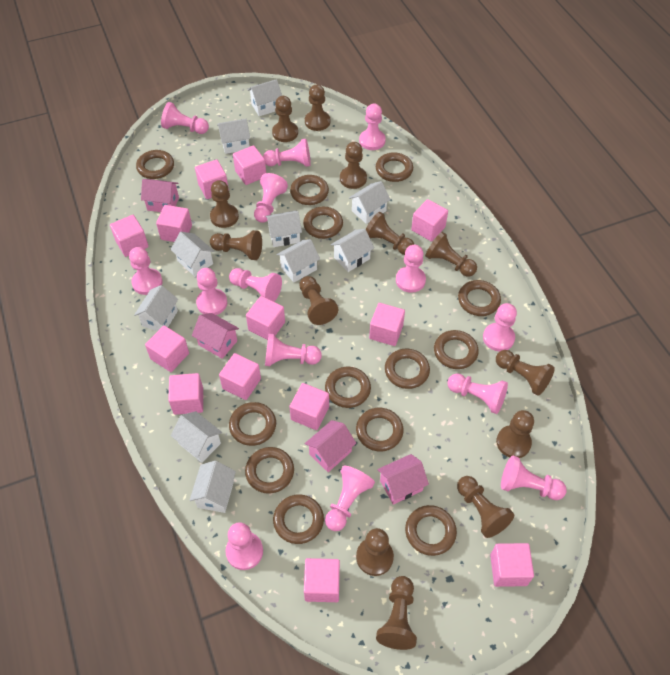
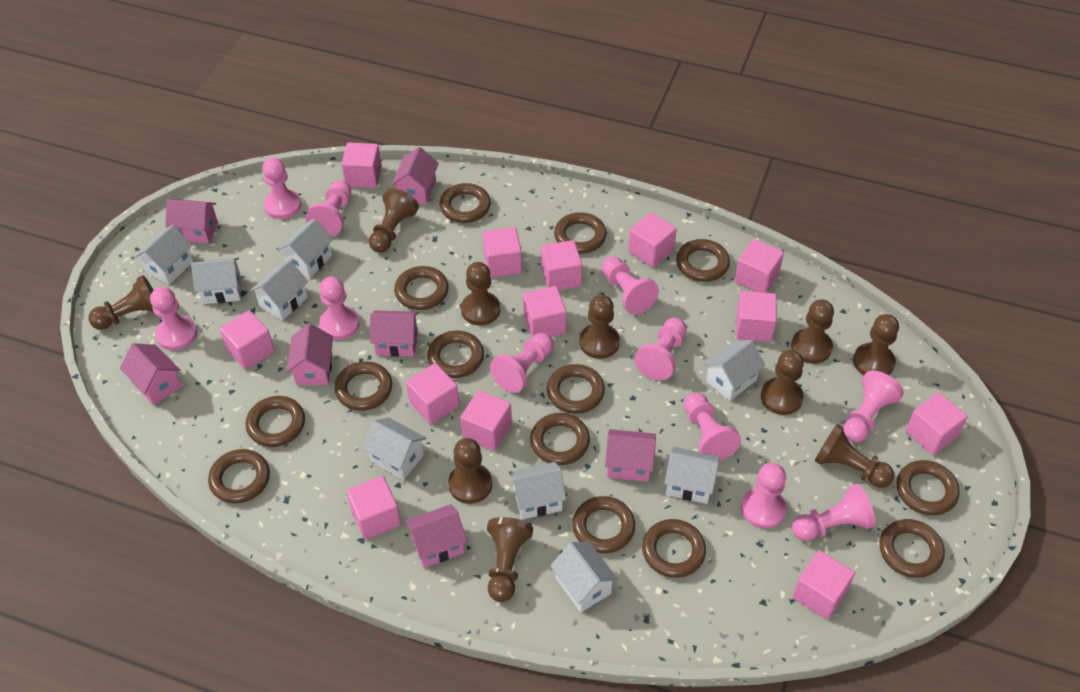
brown pawn: [210,180,239,228] [210,230,262,260] [272,96,298,142] [299,276,338,325] [305,84,330,131] [340,142,367,189] [356,528,394,576] [366,212,414,255] [376,576,417,650] [425,232,477,277] [457,476,514,538] [496,350,555,396] [496,410,534,458] = 13 -> [88,275,154,330] [369,188,419,253] [448,438,492,504] [461,262,500,326] [487,517,533,602] [579,295,620,359] [761,350,804,415] [791,299,834,364] [815,424,894,488] [853,314,899,375] = 10
brown ring: [136,150,174,179] [229,402,276,446] [245,447,294,494] [273,494,324,544] [290,175,329,205] [303,207,343,239] [325,367,371,408] [356,408,404,451] [376,152,413,182] [385,349,430,389] [405,505,457,556] [434,330,479,369] [458,280,501,316] = 13 -> [208,449,270,503] [246,396,305,447] [334,361,392,411] [394,266,449,310] [427,331,484,378] [439,183,491,223] [530,413,590,465] [547,364,605,414] [554,212,607,254] [572,496,635,553] [642,519,706,578] [676,239,730,282] [879,519,945,578] [896,460,960,515] = 14
pink house: [141,179,179,212] [192,313,239,359] [305,420,356,472] [377,454,429,505] = 4 -> [120,343,181,405] [165,199,218,244] [287,324,333,385] [370,310,418,357] [392,147,439,204] [405,504,467,568] [605,429,656,482] = 7
pink pawn: [129,247,163,295] [161,102,209,134] [196,268,227,315] [226,522,263,570] [229,268,282,302] [254,173,288,223] [263,139,311,167] [265,334,322,366] [325,466,375,531] [359,104,386,150] [396,245,426,293] [447,374,508,414] [483,303,517,351] [501,455,567,500] = 14 -> [150,287,197,351] [262,157,301,219] [306,180,351,237] [319,276,360,340] [490,333,553,393] [602,256,659,314] [634,318,687,380] [684,392,741,461] [741,463,787,529] [792,484,876,541] [843,371,904,443] = 11
white house: [134,285,178,331] [171,232,214,276] [171,411,222,463] [190,461,236,513] [217,119,250,154] [248,79,282,116] [265,211,302,247] [276,239,320,282] [331,229,374,272] [349,181,391,224] = 10 -> [135,225,193,285] [191,258,241,304] [250,260,308,321] [277,218,334,278] [362,417,426,480] [509,462,566,520] [550,542,618,612] [665,447,720,504] [704,340,765,401] = 9

